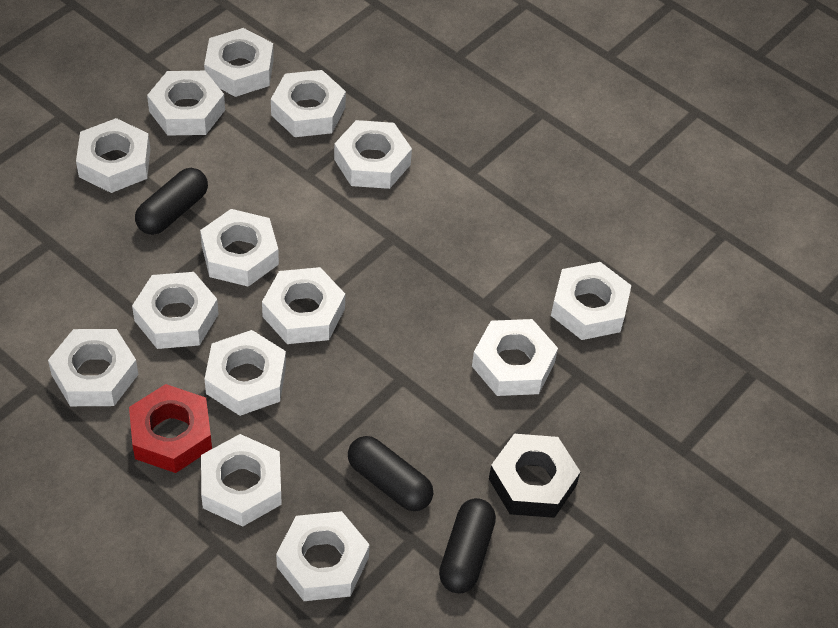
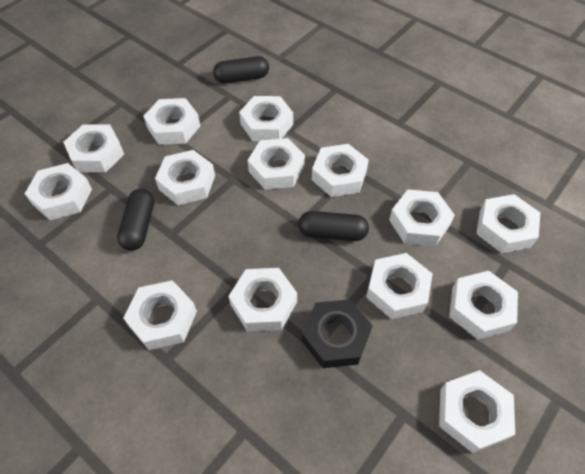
red nut: [129,384,212,473] = 1 -> none = 0

